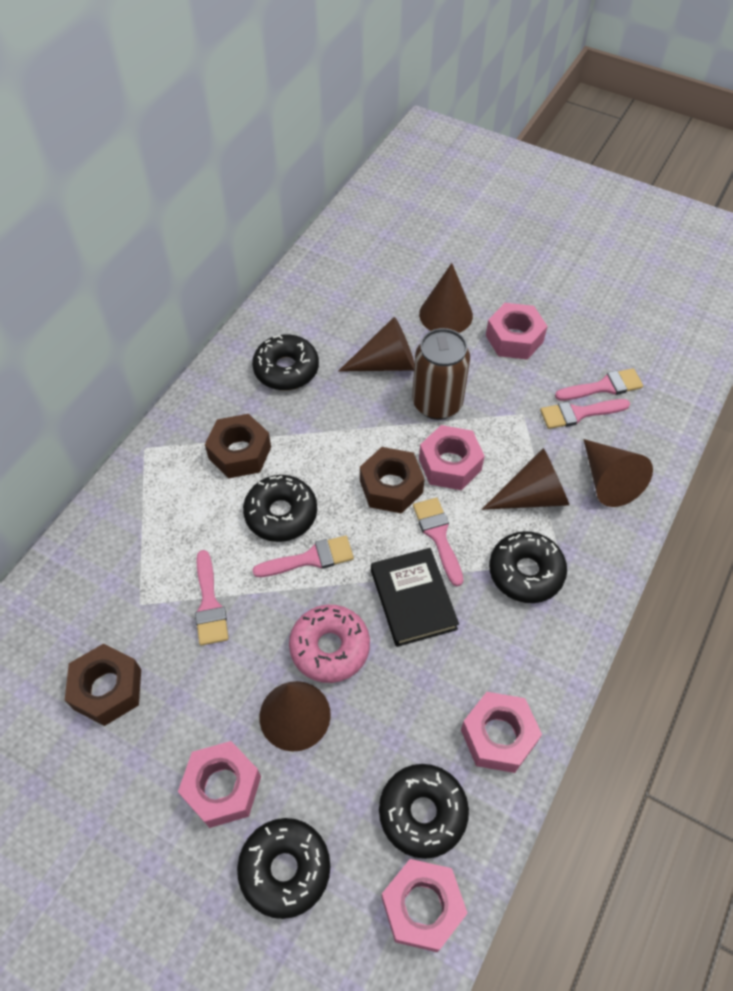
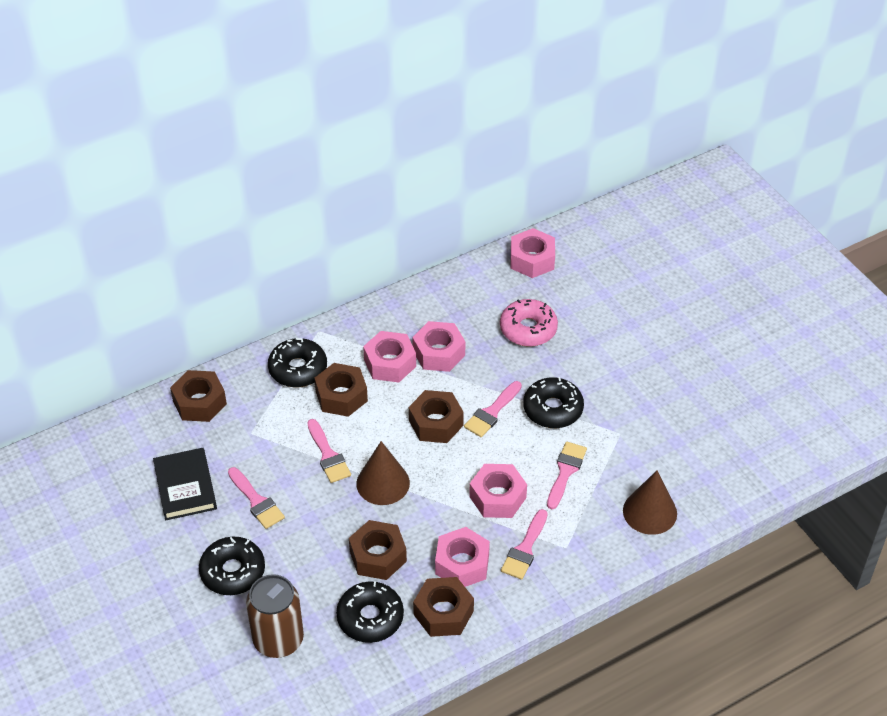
black donut: [237,818,330,919] [243,475,317,542] [252,334,319,390] [379,764,469,859] [489,531,567,603] = 5 -> [199,536,265,595] [268,338,327,388] [336,581,404,643] [523,377,584,428] = 4
brown cone: [260,681,331,752] [338,317,415,372] [419,263,473,333] [482,448,569,510] [583,439,653,507] = 5 -> [357,441,410,505] [623,471,677,535] = 2
brown nut: [65,644,141,726] [205,414,271,479] [360,447,425,514] = 3 -> [170,370,227,422] [314,363,368,417] [349,520,407,580] [409,390,464,443] [413,577,474,637] = 5

